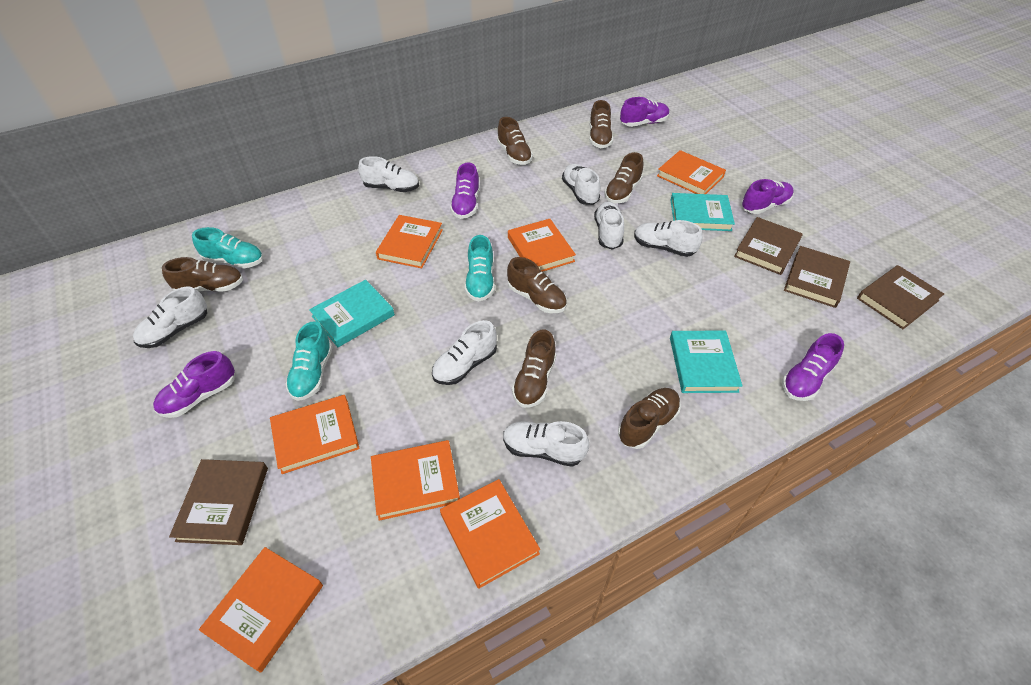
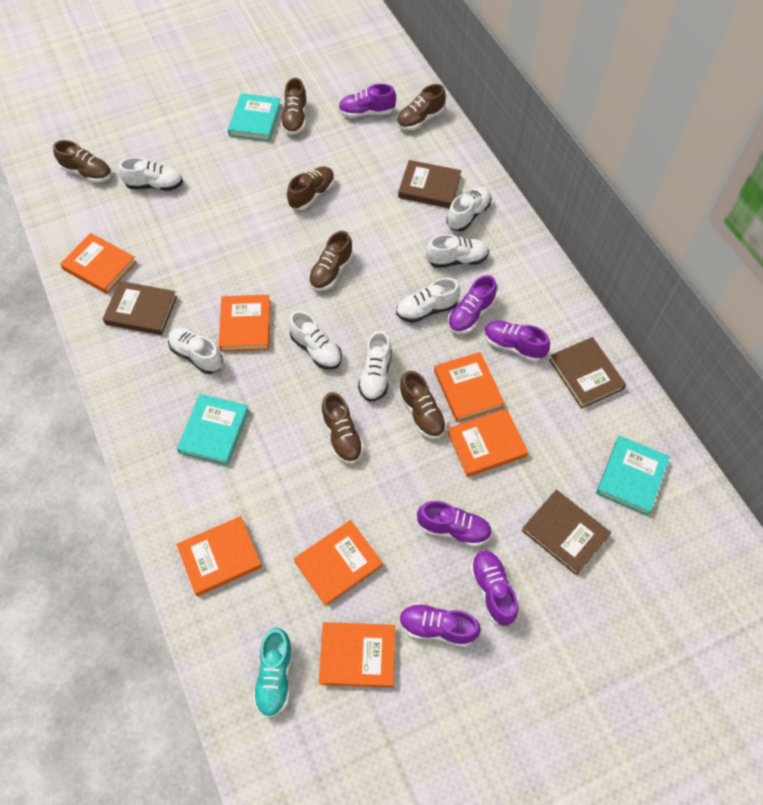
purple shoe: [153,351,235,418] [450,162,480,219] [620,97,670,127] [741,179,794,214] [782,333,844,401] = 5 -> [338,84,396,118] [399,603,481,647] [417,501,492,547] [447,275,497,334] [470,550,518,626] [484,321,550,362] = 6
turquoise shoe: [192,227,263,268] [286,321,333,401] [465,235,495,302] = 3 -> [253,628,293,718] = 1

